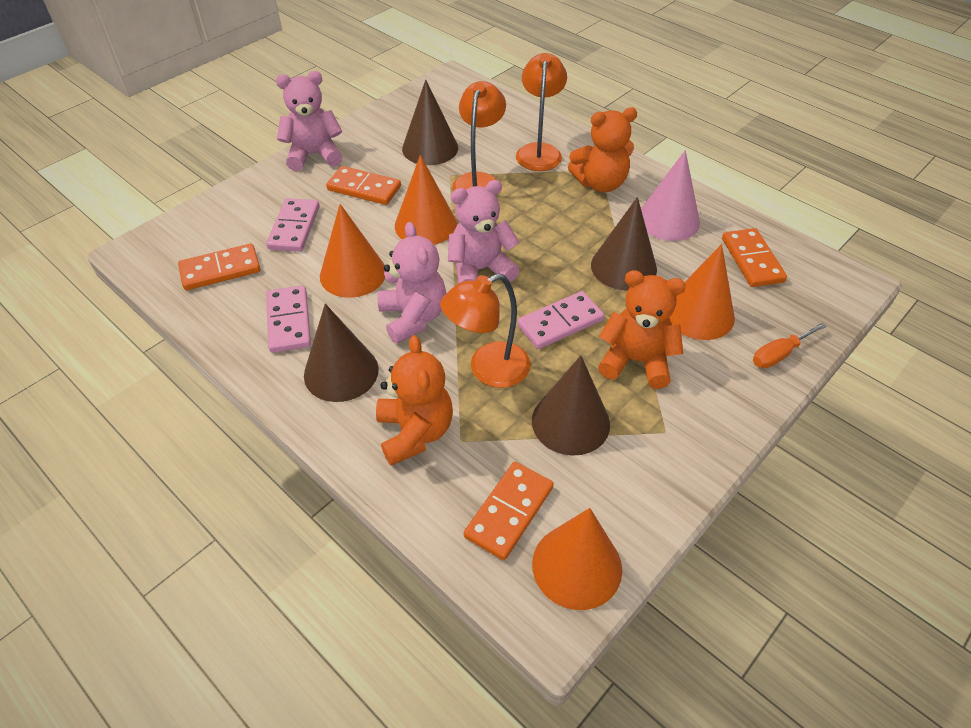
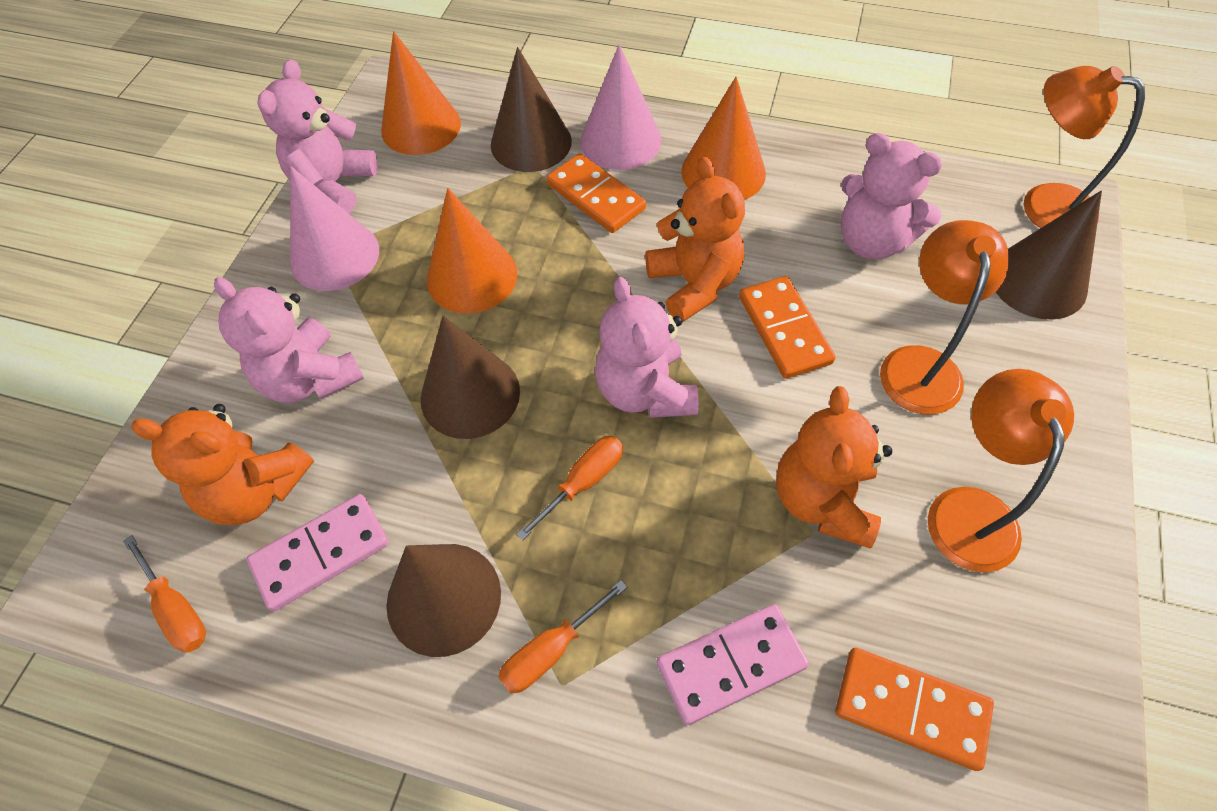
orange cone: [320,204,385,298] [395,155,457,245] [532,508,622,610] [669,244,735,340] = 4 -> [381,31,461,155] [427,188,517,314] [681,77,766,200] = 3
orange domino: [178,244,260,290] [326,166,401,205] [464,462,553,560] [722,228,787,287] = 4 -> [546,153,646,233] [739,276,836,379] [835,648,994,771] = 3
orange screwdriver: [753,323,826,368] = 1 -> [123,535,206,653] [498,580,627,693] [516,436,623,541] = 3
pink cone: [641,150,700,241] = 1 -> [290,166,379,291] [580,44,662,170] = 2
pink domino: [266,198,320,252] [266,285,311,353] [517,291,604,349] = 3 -> [246,494,389,611] [657,604,809,725] = 2
pink teddy bear: [276,71,343,171] [377,222,446,344] [448,180,520,284] = 3 -> [214,277,364,403] [258,59,378,213] [595,277,699,418] [841,133,943,259] = 4

